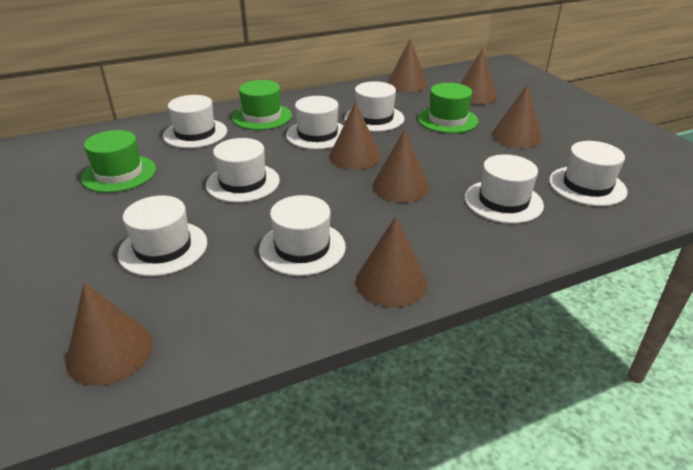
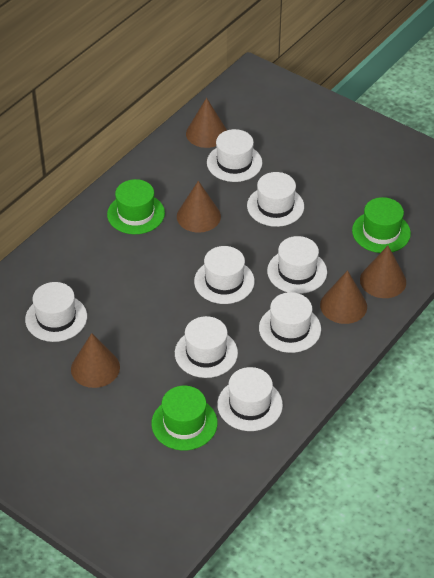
brown cone: [66,283,153,386] [329,102,381,170] [355,216,427,307] [372,129,429,203] [387,39,428,92] [460,49,497,105] [492,84,542,148] = 7 -> [71,333,120,388] [177,181,221,233] [186,98,227,148] [320,270,367,324] [360,246,406,298] = 5

